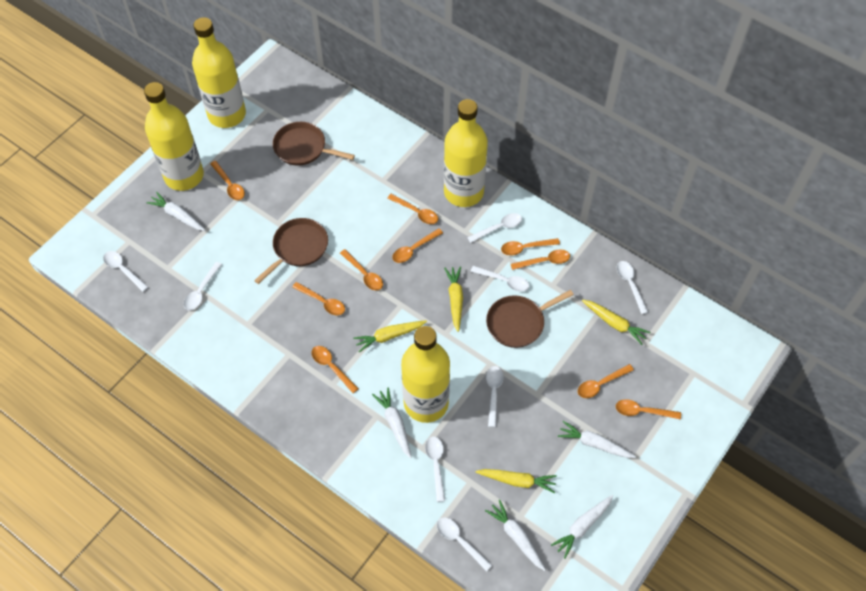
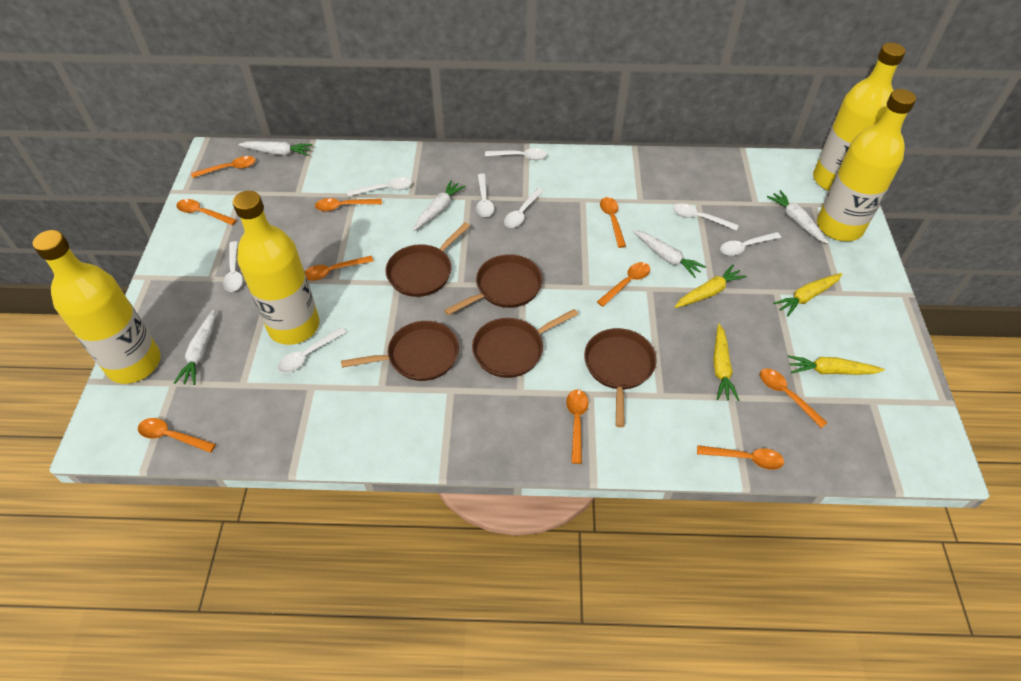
brown pan: [254,218,328,284] [273,122,355,166] [486,290,574,348] = 3 -> [341,321,459,381] [385,222,470,297] [444,254,543,315] [472,309,578,378] [584,328,657,427] = 5

